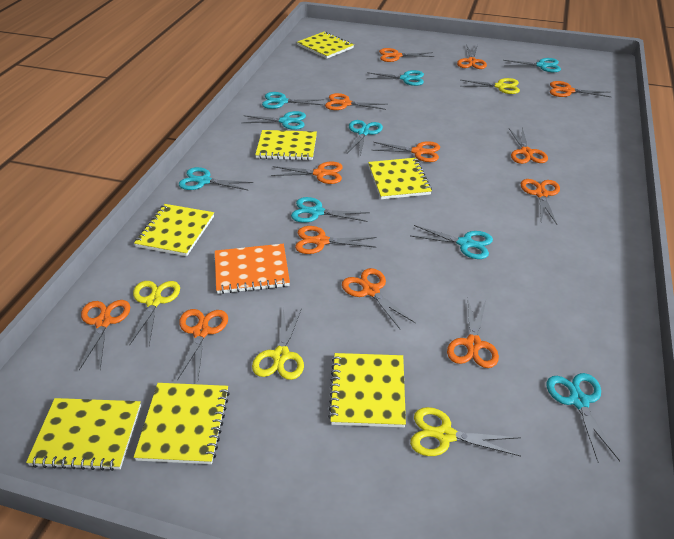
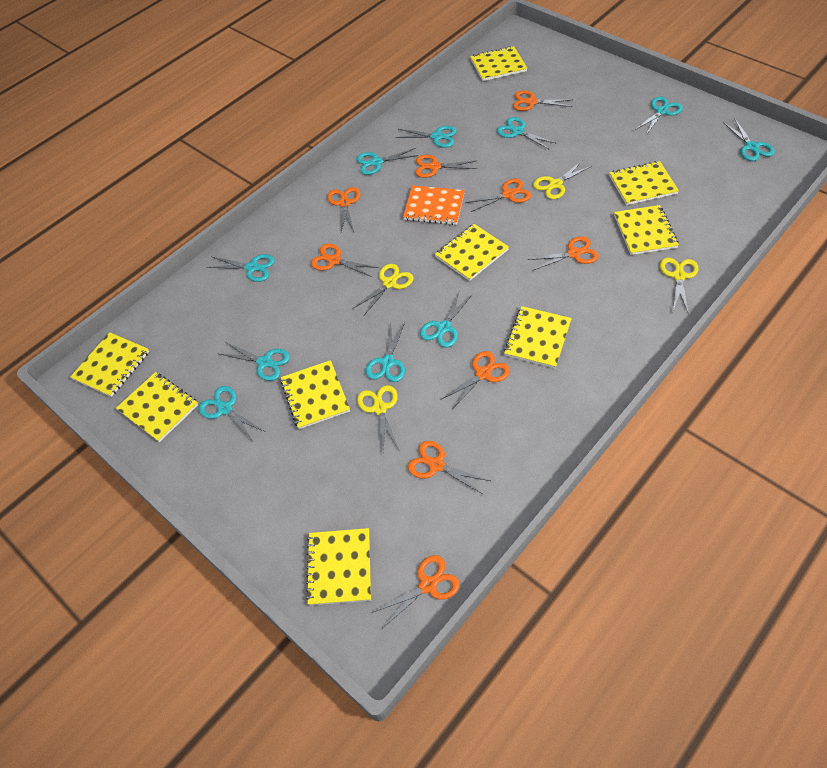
orange scissors: [79,300,130,370] [177,309,228,381] [271,161,343,184] [295,226,377,254] [325,93,388,110] [342,268,416,330] [371,141,440,162] [379,48,434,62] [447,300,499,368] [457,45,487,69] [509,128,548,164] [521,179,560,224] [550,81,611,97] = 13 -> [311,244,379,277] [327,187,361,232] [372,555,460,627] [408,441,490,495] [415,155,478,178] [440,351,510,409] [465,179,531,212] [513,90,573,111] [527,236,599,270] = 9
turquoise scissors: [179,167,253,191] [243,111,306,130] [262,92,324,109] [291,197,370,223] [347,120,383,157] [366,70,424,86] [411,225,493,259] [503,58,561,72] [547,373,620,461] = 9 -> [199,386,266,441] [207,254,275,282] [217,342,290,381] [356,148,419,175] [366,322,405,382] [396,126,457,148] [420,290,473,347] [497,117,557,150] [635,97,683,135] [723,119,775,161] = 10
yellow notebook: [26,398,141,471] [134,204,214,256] [134,383,230,464] [255,130,317,160] [297,32,354,59] [328,353,406,427] [368,158,432,199] = 7 -> [70,332,149,397] [116,372,198,442] [280,360,350,429] [306,528,371,605] [435,224,509,281] [470,46,528,81] [504,306,572,368] [609,161,679,205] [614,205,679,255] = 9

